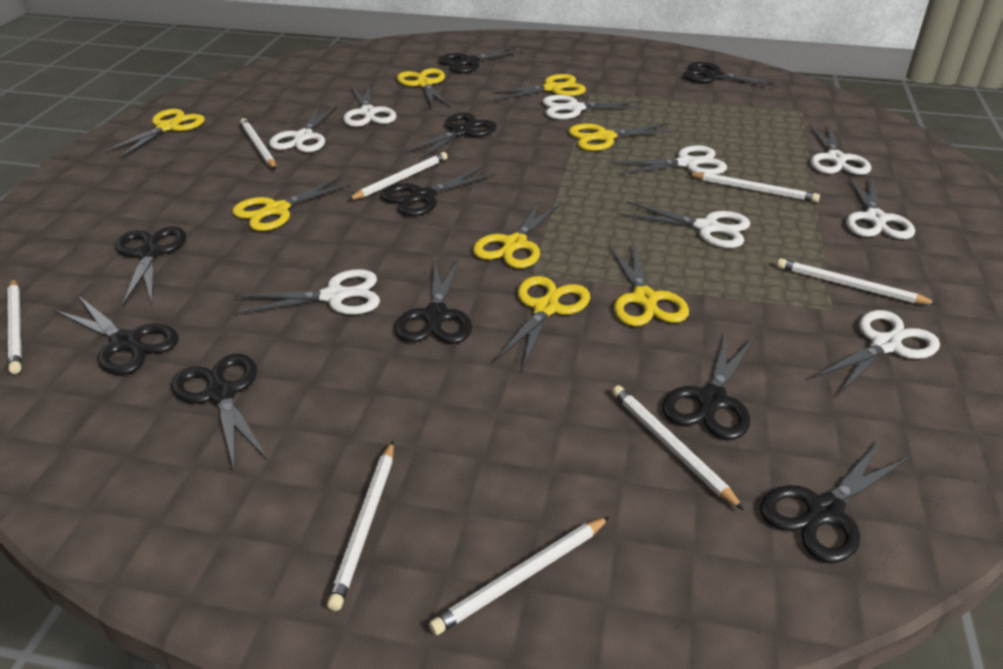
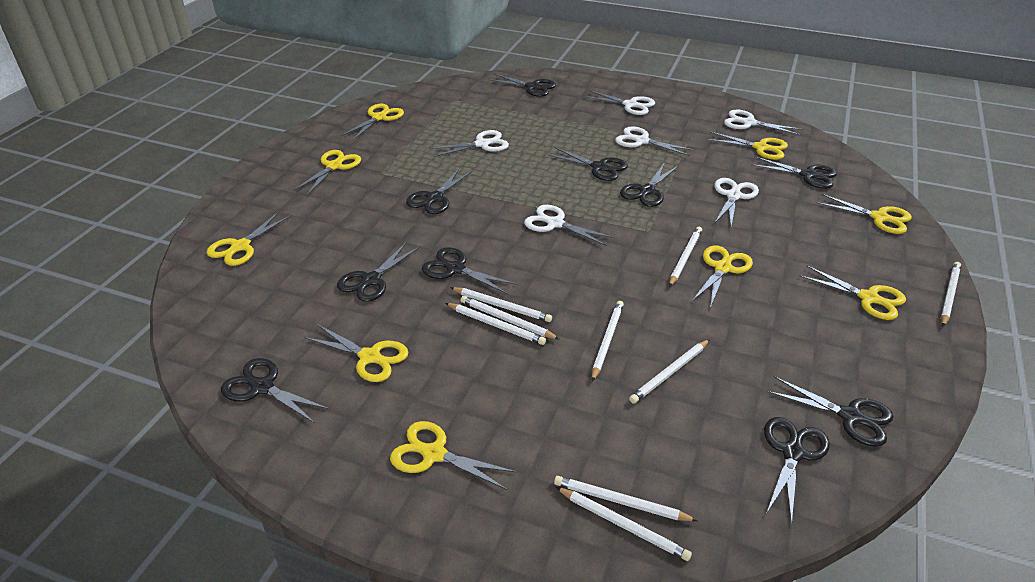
white pencil: [7,278,22,374] [240,118,276,170] [327,441,394,611] [348,152,448,200] [429,516,610,635] [612,385,744,510] [687,172,820,202] [777,258,937,305] = 8 -> [446,303,546,345] [450,287,552,322] [460,296,559,339] [554,476,698,521] [556,487,692,561] [592,301,624,381] [629,339,710,404] [669,227,702,287] [941,262,961,327] = 9
white scissors: [234,269,380,314] [269,105,337,152] [343,83,397,127] [542,95,645,119] [610,145,727,175] [620,202,751,248] [809,124,871,175] [811,310,940,396] [846,176,915,239] = 9 -> [429,130,509,157] [524,205,614,246] [583,90,655,115] [615,126,695,156] [714,178,759,226] [724,110,802,135] = 6
yellow scissors: [104,109,205,158] [232,177,353,231] [397,68,451,109] [473,200,561,268] [487,74,586,100] [495,276,590,371] [568,123,677,151] [609,242,689,326] = 8 -> [207,212,291,266] [294,150,361,195] [304,324,408,382] [341,104,404,140] [390,421,517,490] [692,245,753,308] [707,132,788,160] [799,265,906,320] [817,194,912,234] = 9

